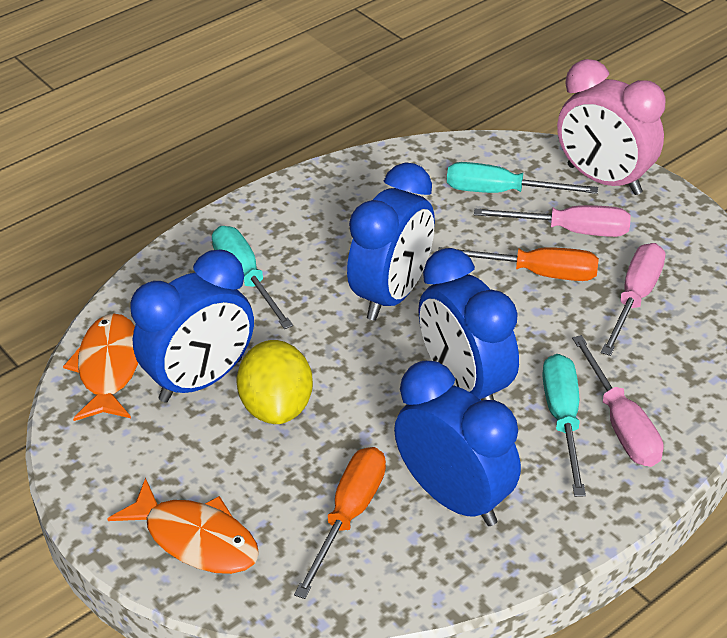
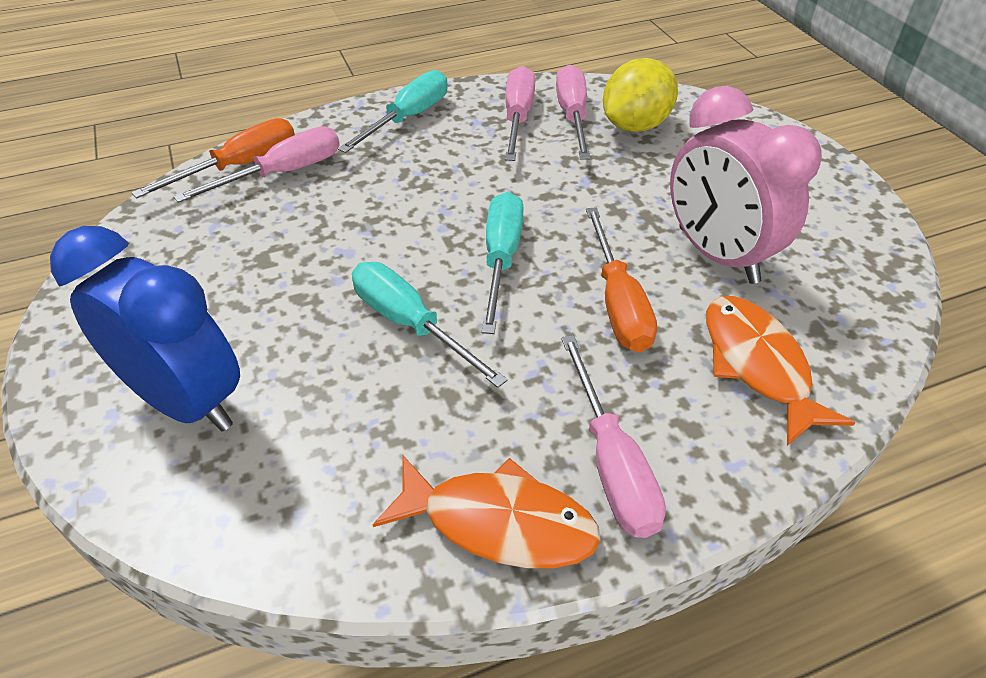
blue clock: [130,249,254,403] [347,163,435,321] [394,361,521,526] [418,248,519,401] = 4 -> [50,226,240,431] = 1
pink screwdriver: [474,205,631,237] [572,335,663,467] [601,243,665,356] = 3 -> [174,126,340,203] [505,66,535,161] [556,64,591,160] [561,335,666,538] = 4

